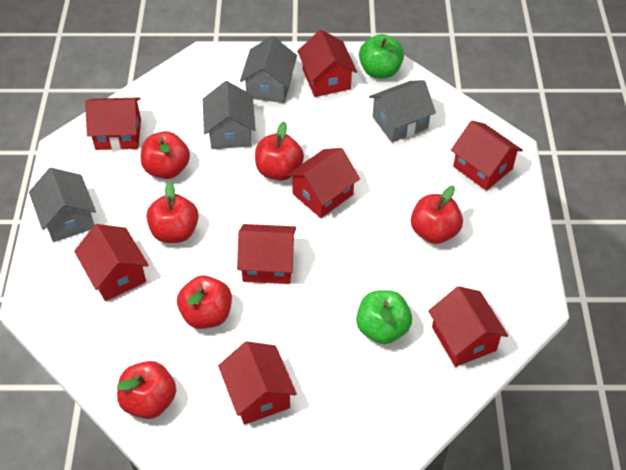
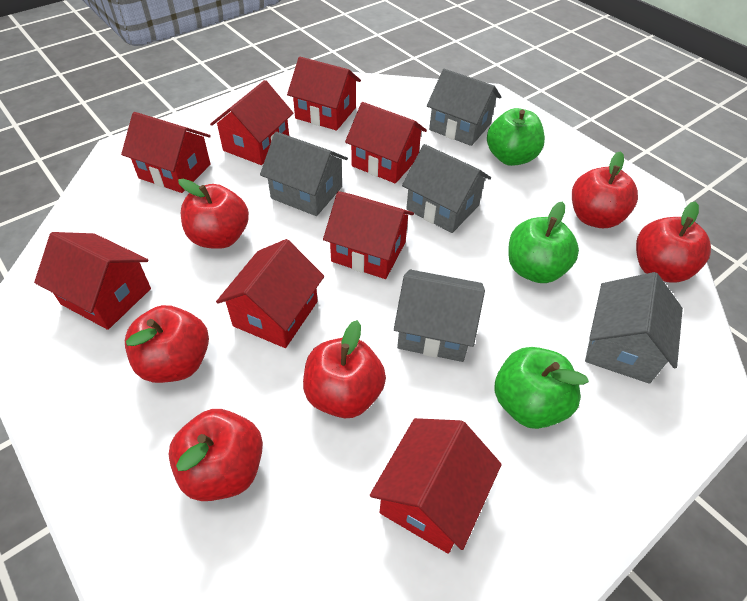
green apple: [356,290,412,344] [359,34,404,78] = 2 -> [487,108,545,166] [495,347,589,429] [508,201,579,283] = 3
grey house: [29,168,96,242] [203,81,256,149] [240,36,297,103] [369,80,436,143] = 4 -> [260,132,348,216] [394,269,485,362] [402,144,491,233] [427,69,501,146] [585,272,683,384] = 5

